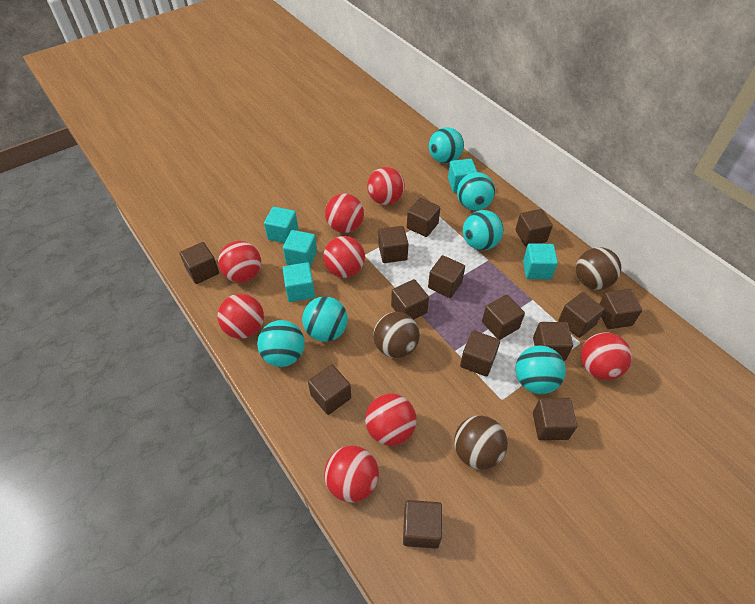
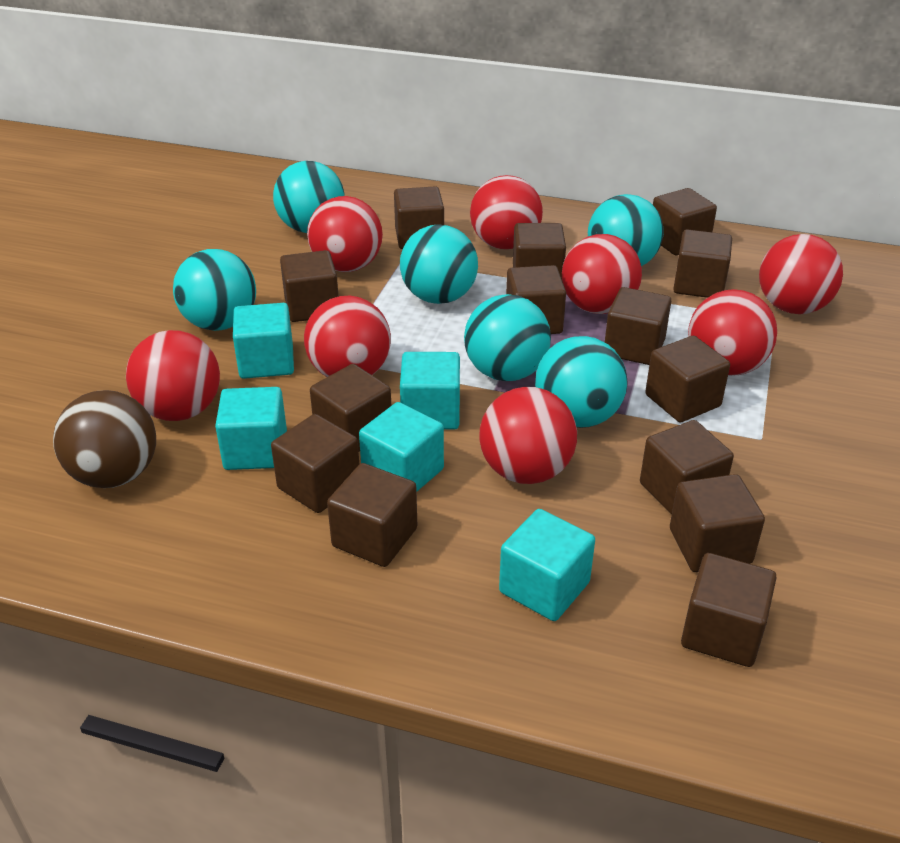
brown ball: [373,312,420,358] [454,416,508,470] [576,247,621,290] = 3 -> [53,390,156,488] = 1

